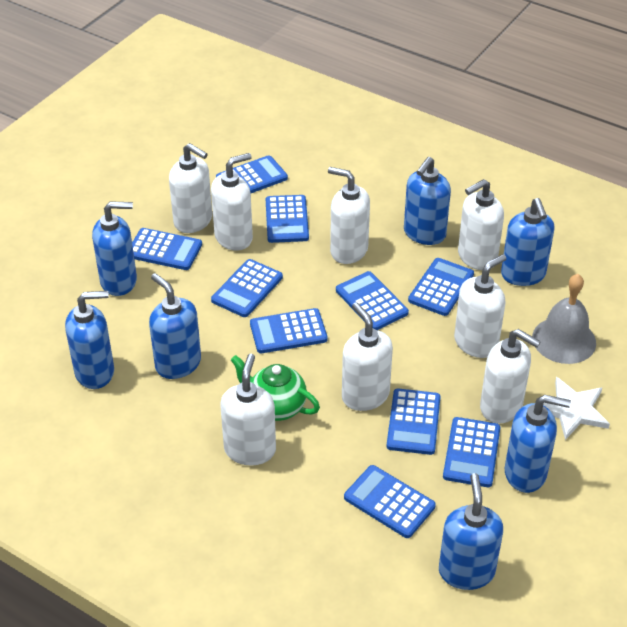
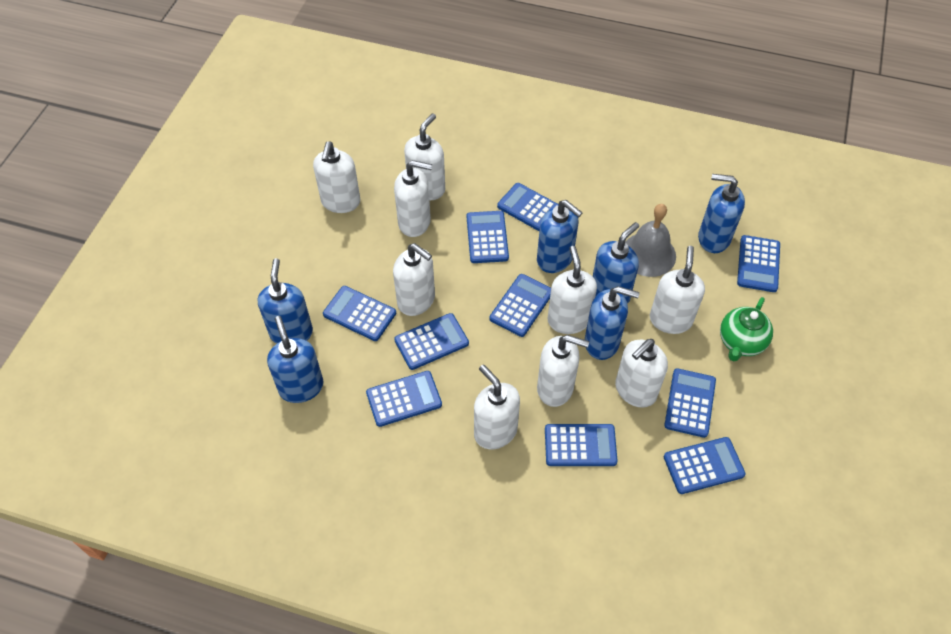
blue soap dispenser: [65,291,114,389] [92,201,137,296] [149,273,201,379] [404,157,451,245] [439,473,503,590] [501,198,554,286] [505,395,571,493] = 7 -> [258,258,313,344] [267,316,323,403] [537,200,583,273] [585,286,640,360] [593,222,639,304] [698,174,745,253] = 6
white soap dispenser: [169,143,212,233] [211,153,253,251] [220,354,276,466] [328,167,370,264] [342,302,393,411] [454,254,507,358] [458,179,504,270] [480,329,541,424] = 8 -> [313,142,360,213] [393,243,435,316] [394,160,432,237] [404,113,445,200] [474,364,520,449] [537,335,589,407] [548,246,597,334] [615,339,668,408] [650,246,705,334] = 9
white star: [543,377,610,440] = 1 -> none = 0

